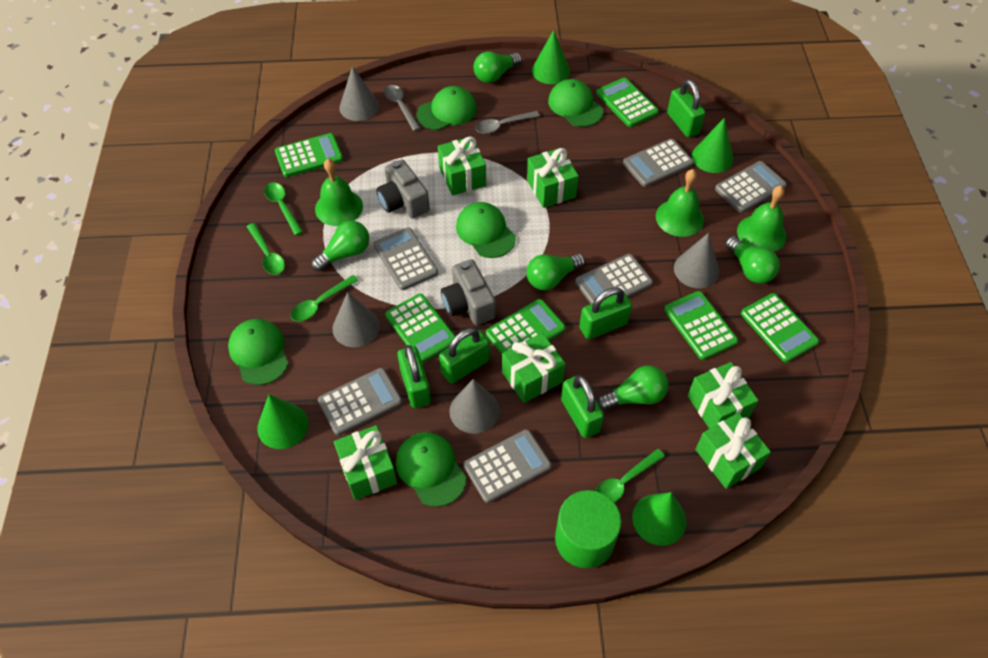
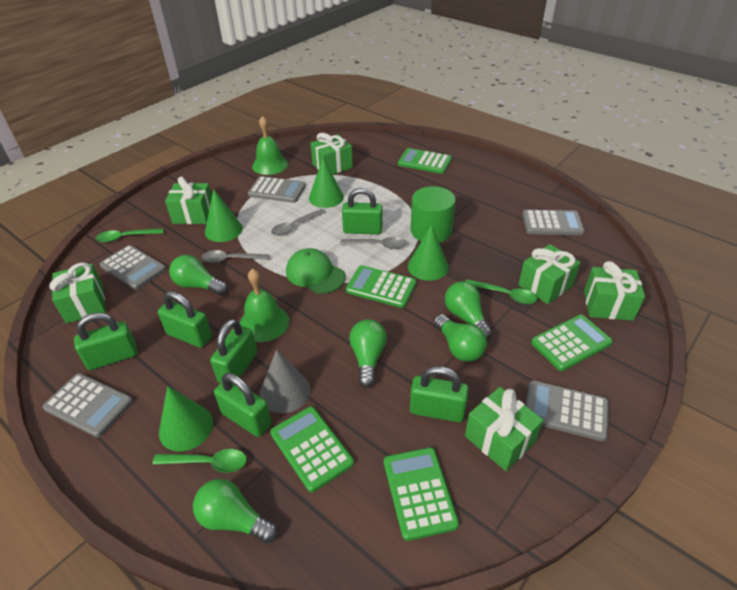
green bell: [315,159,363,226] [656,169,704,237] [737,186,786,252] = 3 -> [240,269,289,342] [252,116,288,175] = 2
green calculator: [275,133,343,177] [385,294,455,363] [486,299,566,354] [596,78,659,127] [664,291,738,360] [741,293,819,363] = 6 -> [270,407,354,492] [346,265,416,308] [384,447,459,541] [398,148,452,174] [531,315,613,371] = 5
green cap: [228,319,289,385] [396,432,466,507] [416,86,477,130] [456,202,516,258] [548,79,603,127] = 5 -> [286,248,345,294] = 1
green padlock: [397,345,431,408] [439,328,490,384] [561,375,604,438] [579,287,632,340] [667,79,705,137] = 5 -> [74,313,138,370] [158,291,212,348] [210,319,257,383] [214,373,272,437] [342,188,382,234] [410,366,469,422] = 6
green spoon: [247,223,285,275] [264,182,303,236] [291,275,358,322] [595,449,665,503] = 4 -> [96,228,164,243] [152,449,247,473] [465,279,537,304] = 3
grey calculator: [318,368,402,435] [373,227,438,290] [463,429,552,503] [575,254,653,304] [623,139,694,187] [715,161,787,213] = 6 -> [43,373,133,437] [100,245,166,290] [248,176,306,203] [522,210,585,235] [526,380,609,442] = 5
grey camera: [376,159,430,219] [441,259,496,325] = 2 -> none = 0
grey cone: [332,292,380,347] [339,66,379,121] [449,379,500,434] [674,233,719,288] = 4 -> [260,349,311,413] = 1
grey spoon: [384,85,420,131] [476,111,540,134] = 2 -> [201,250,270,263] [271,209,326,236] [340,237,407,249] = 3

